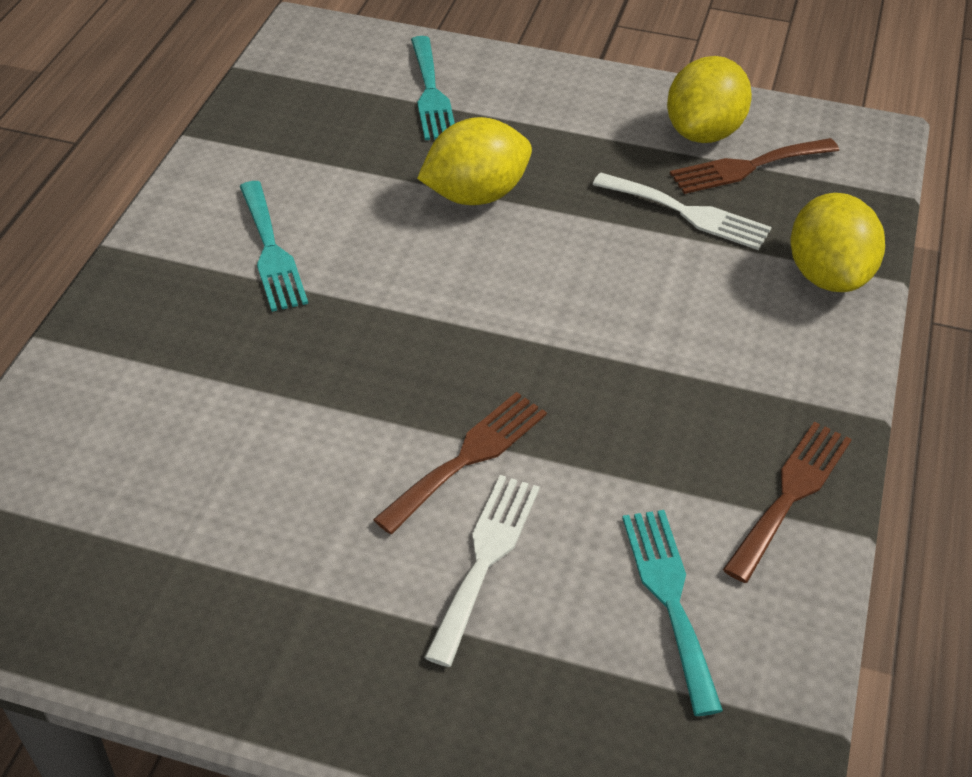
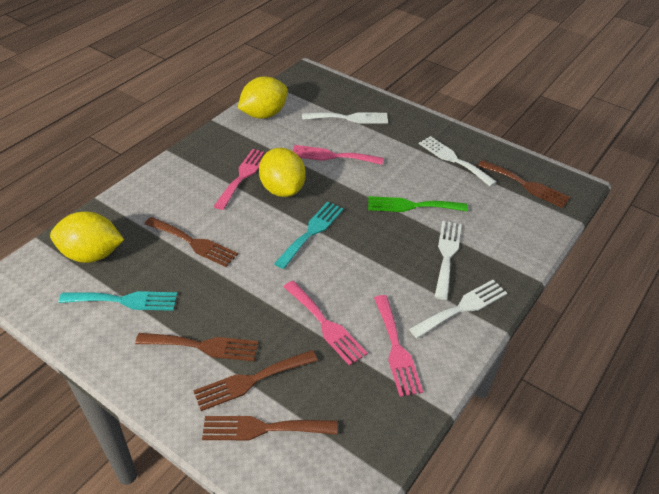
brown fork: [373,392,547,534] [670,138,839,194] [723,421,852,583] = 3 -> [135,333,258,361] [144,217,238,267] [193,350,318,411] [202,416,337,440] [478,160,570,208] = 5
green fork: none = 0 -> [368,196,468,212] = 1
pink fork: none = 0 -> [214,149,267,210] [283,281,368,366] [293,145,384,165] [374,295,423,397] = 4
turquoise fork: [240,181,308,312] [411,36,455,140] [622,510,723,716] = 3 -> [59,291,177,311] [274,202,344,269] = 2
white fork: [424,475,540,667] [592,172,772,250] = 2 -> [302,112,388,124] [409,280,507,338] [419,136,497,187] [434,221,462,300] = 4

